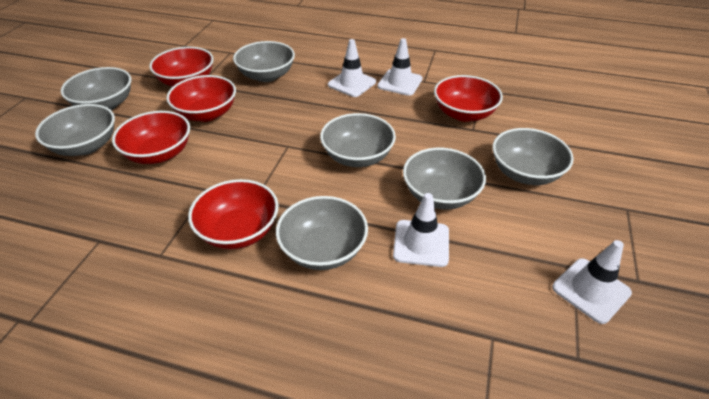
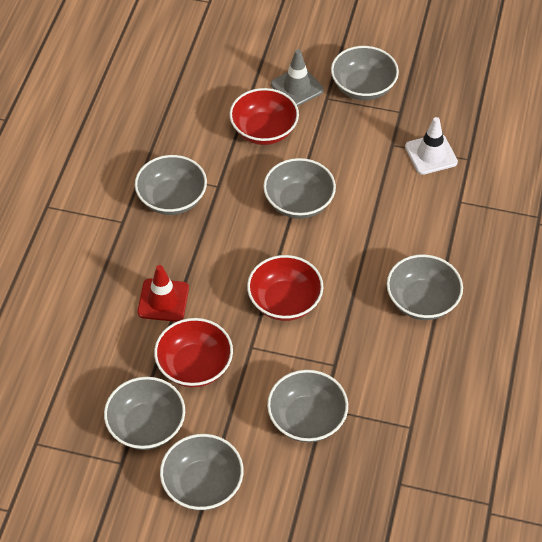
grey traffic cone: none = 0 -> [271,49,324,106] = 1
red bowl: [112,111,190,164] [149,47,214,87] [166,75,236,122] [188,179,279,249] [434,75,503,122] = 5 -> [154,318,233,387] [230,88,299,145] [247,255,323,321] = 3
red traffic cone: none = 0 -> [137,265,189,322] = 1
white traffic cone: [328,39,376,97] [377,38,423,96] [393,193,449,267] [552,240,632,324] = 4 -> [405,117,458,175] = 1

